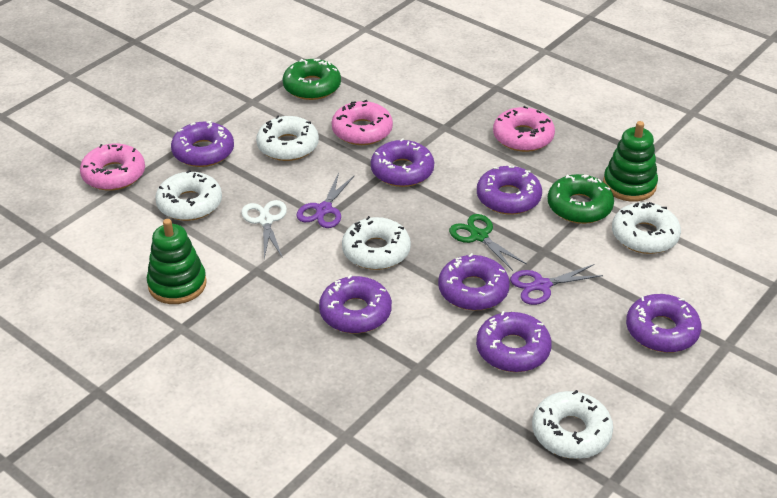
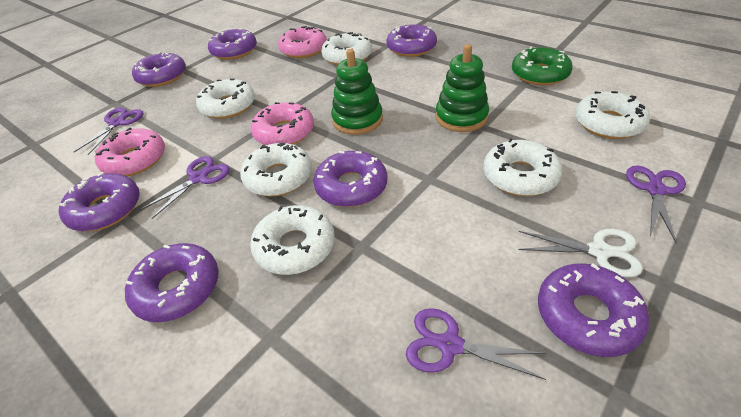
green donut: [282,59,341,100] [548,174,614,224] = 2 -> [512,47,573,85] = 1
green scissors: [449,214,527,271] = 1 -> none = 0
purple scissors: [297,173,355,228] [510,264,603,305] = 2 -> [74,108,143,155] [140,156,230,219] [406,308,546,380] [626,165,686,243] = 4
white donut: [155,170,222,221] [256,115,319,161] [342,216,411,270] [532,390,613,459] [612,202,681,254] = 5 -> [196,79,255,119] [240,143,312,197] [250,205,335,275] [321,32,372,65] [483,138,562,196] [575,91,650,139] = 6

